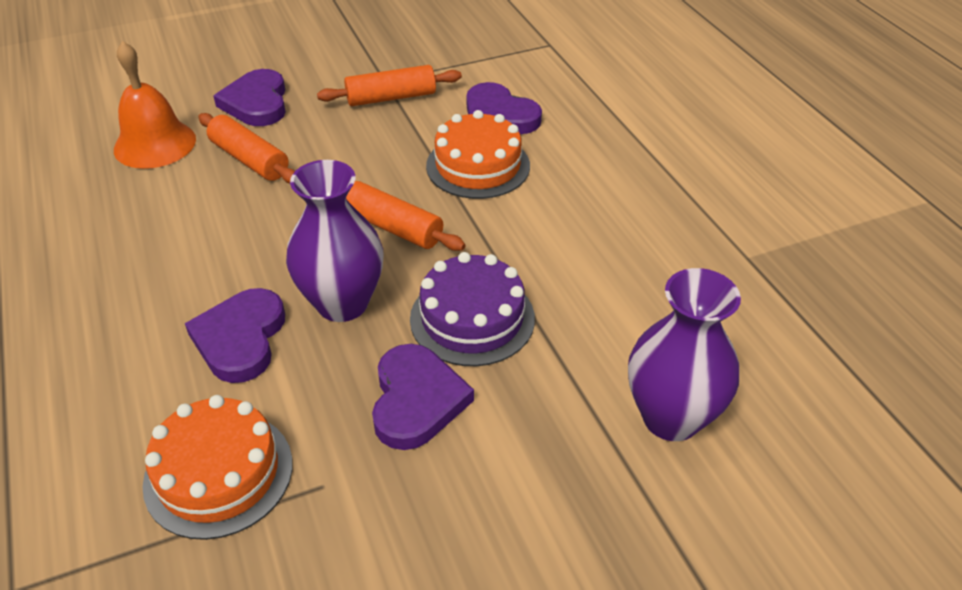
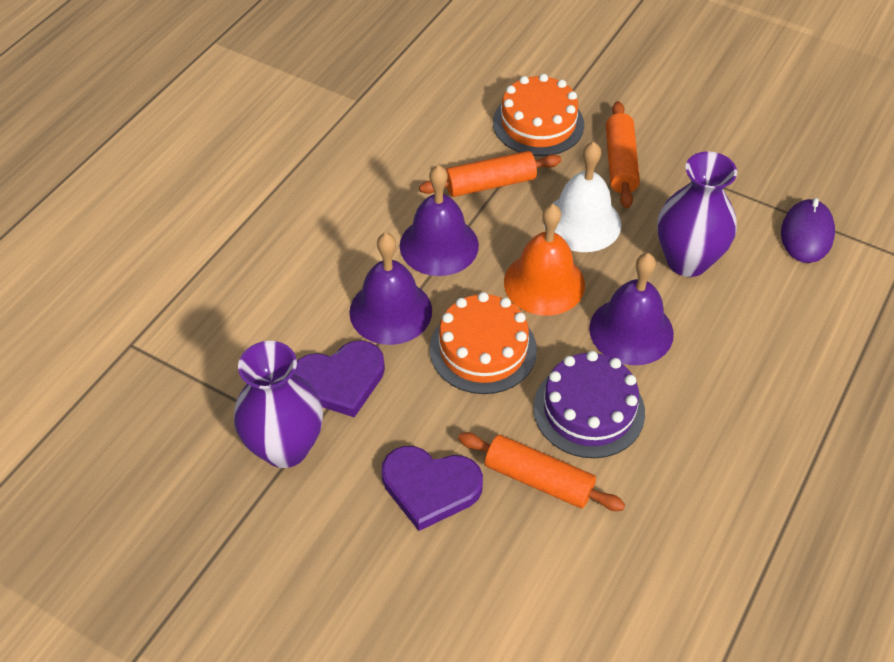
purple bell: none = 0 -> [349,233,432,345] [400,165,479,276] [589,253,674,365] = 3
purple heart: [185,288,285,383] [214,69,286,126] [372,344,474,450] [466,82,542,134] = 4 -> [294,340,385,417] [381,446,483,531] = 2
purple mouse: none = 0 -> [781,198,835,263] = 1
white bell: none = 0 -> [544,142,622,252] = 1

